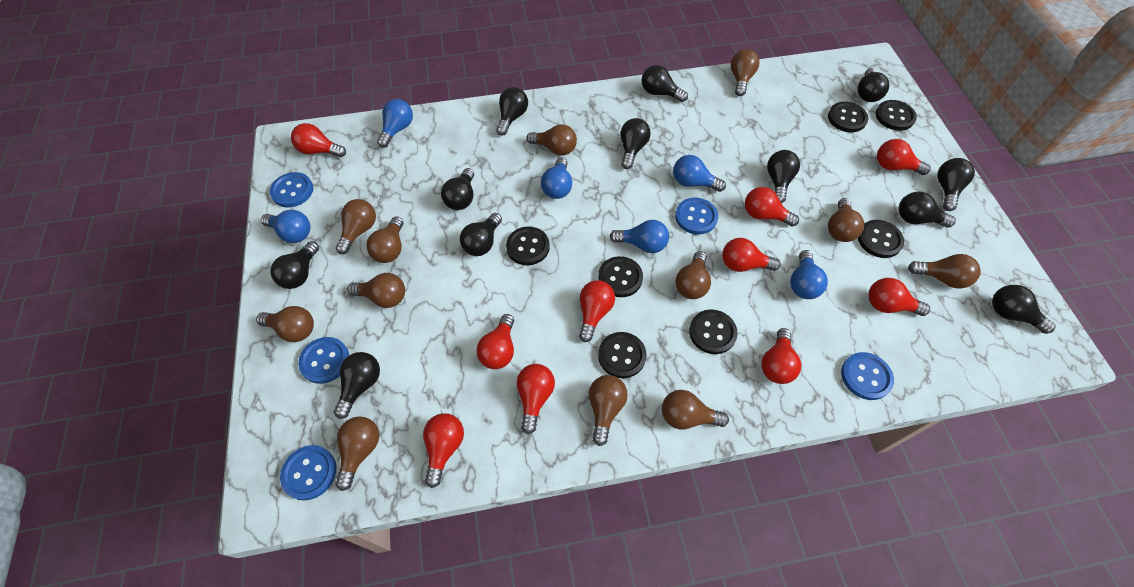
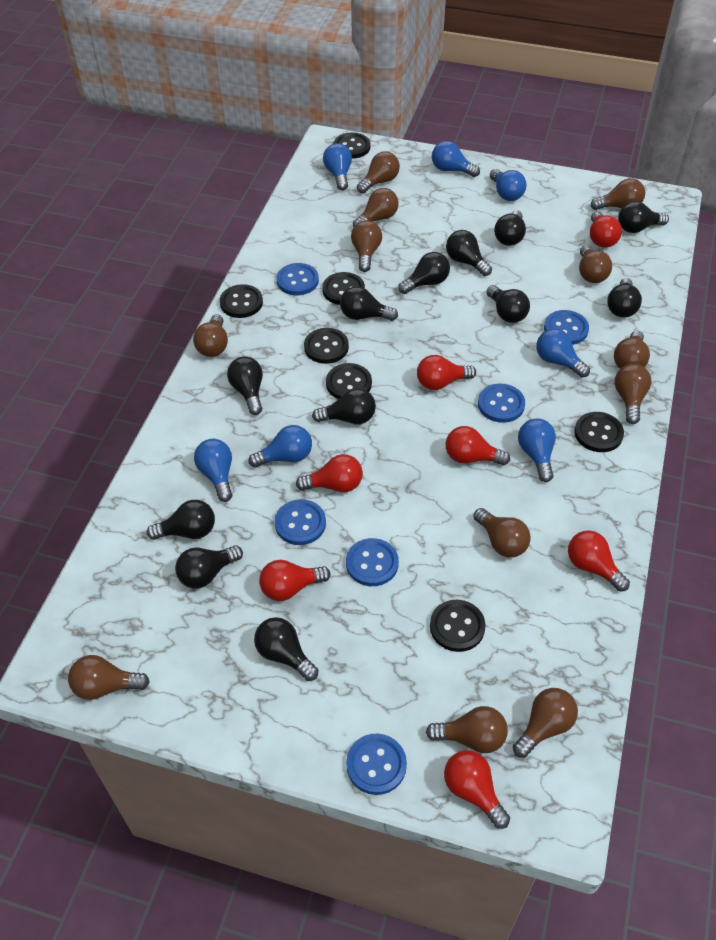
blue button: [270,172,313,207] [280,445,336,501] [298,337,349,384] [675,198,718,235] [841,352,894,400] = 5 -> [275,499,326,545] [276,263,319,295] [346,538,399,586] [346,733,407,795] [478,384,525,423] [544,310,589,345] = 6
blue light bulb: [261,210,310,243] [377,99,413,148] [541,157,572,199] [610,220,669,253] [673,155,726,192] [790,250,828,299] = 6 -> [194,439,232,502] [249,425,312,468] [323,143,352,190] [432,141,480,177] [490,169,527,201] [518,418,556,482] [536,328,590,378] = 7
red light bulb: [291,123,346,157] [423,413,464,488] [476,314,514,369] [517,364,555,434] [579,280,615,342] [722,238,781,272] [745,187,799,227] [761,328,801,384] [868,278,930,316] [877,139,931,175] = 10 -> [259,560,330,601] [296,454,363,492] [417,355,476,390] [444,750,510,829] [446,426,510,465] [568,530,630,592] [590,211,622,248] = 7

